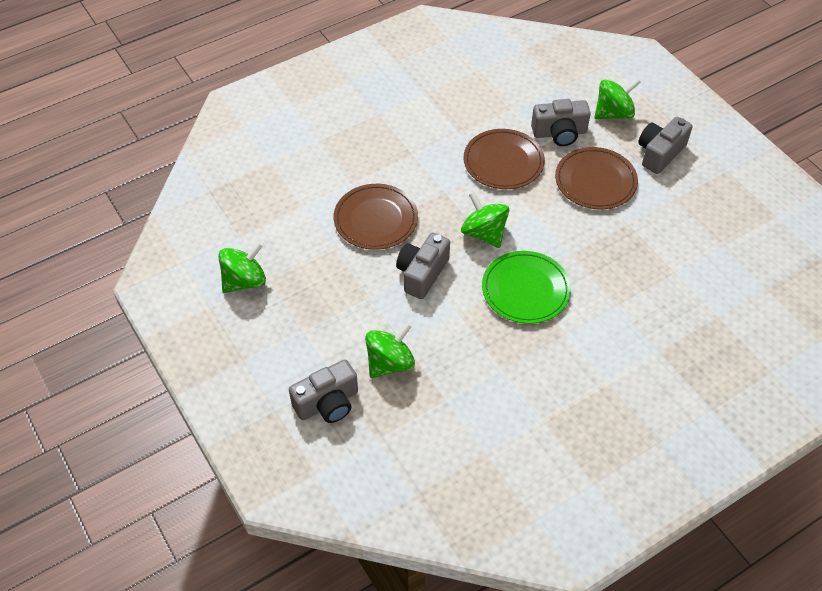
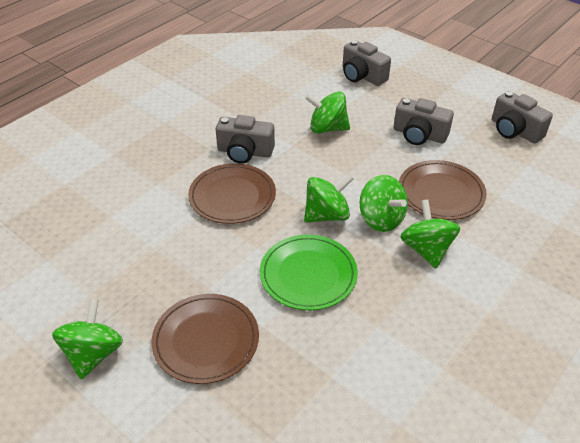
green spinning top: [218,242,266,293] [365,322,415,378] [461,192,509,248] [595,78,641,119] = 4 -> [52,299,123,379] [304,174,354,222] [305,92,350,133] [359,175,408,232] [400,200,460,268] = 5

